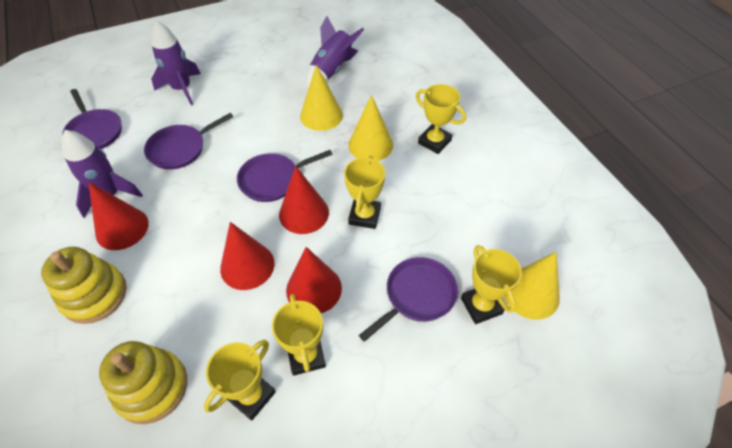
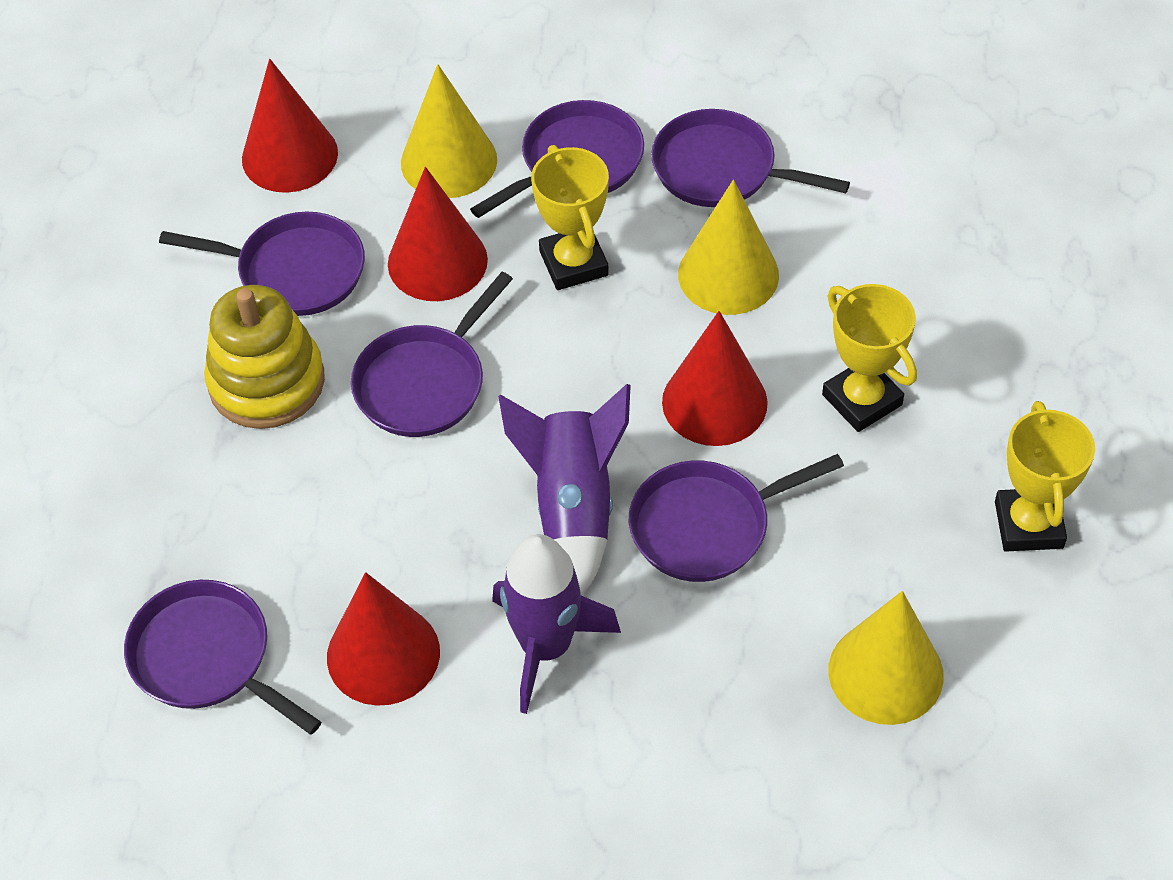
purple pan: [62,89,122,149] [144,113,233,170] [237,150,333,202] [359,257,458,342] = 4 -> [124,580,322,735] [159,212,365,316] [351,272,513,437] [470,100,644,218] [629,454,844,582] [651,109,850,207] = 6
purple rocket: [61,130,143,218] [151,21,201,105] [306,16,364,89] = 3 -> [492,534,621,714] [498,384,631,596] = 2
yellow stacking toy: [41,247,127,324] [99,341,187,424] = 2 -> [204,285,325,429] = 1
yellow trophy: [204,340,276,421] [272,294,326,376] [344,156,385,229] [416,84,466,154] [461,245,522,324] = 5 -> [531,145,609,290] [822,284,917,432] [995,401,1095,552] = 3

